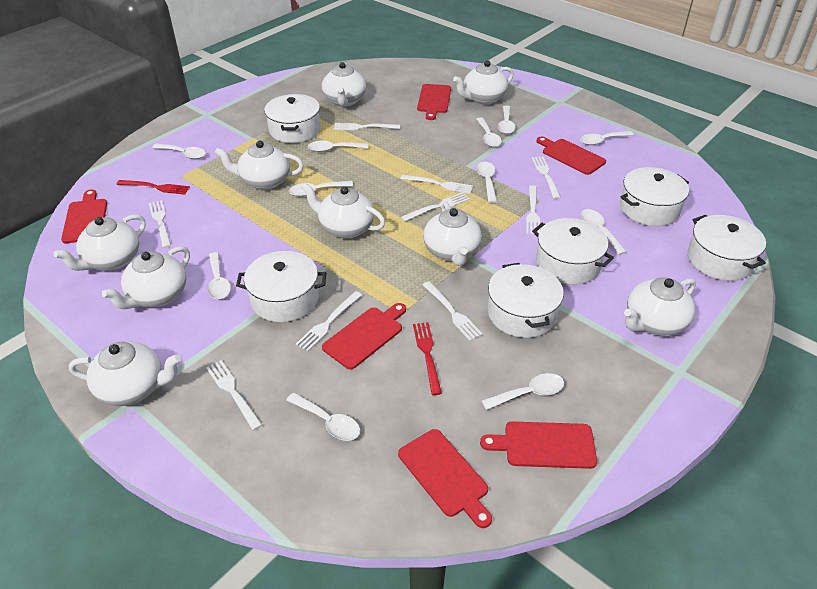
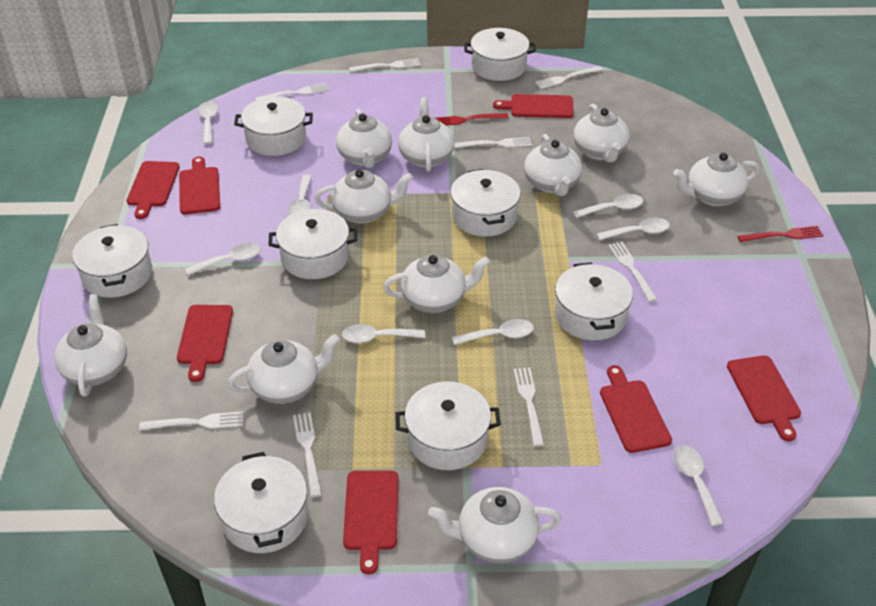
red cutting board: [61,189,107,243] [322,303,406,370] [398,429,492,528] [417,84,451,120] [480,422,597,469] [536,137,606,175] = 6 -> [127,161,180,219] [177,305,233,382] [179,157,220,214] [343,471,398,575] [493,94,574,118] [600,365,672,453] [727,355,801,441] = 7
white fork: [149,200,171,248] [206,360,262,431] [296,291,362,351] [334,123,400,130] [400,175,473,194] [401,192,470,222] [423,281,483,341] [526,185,540,234] [532,156,561,199] = 9 -> [139,411,244,431] [255,83,329,100] [293,412,322,497] [349,58,421,72] [454,137,532,148] [514,367,544,447] [535,66,603,89] [608,241,658,302] = 8
white pot: [236,251,326,322] [264,94,320,143] [488,263,564,338] [532,218,614,284] [620,167,689,226] [688,215,766,281] = 6 -> [72,224,152,298] [214,452,308,553] [234,96,313,156] [268,209,357,279] [395,382,501,470] [450,169,521,237] [464,28,536,81] [555,262,633,340] = 8
white spoon: [152,143,206,159] [207,252,231,299] [286,393,360,441] [289,181,353,196] [308,141,368,152] [476,117,502,147] [476,162,497,203] [482,373,564,410] [498,105,516,134] [580,131,634,145] [581,209,626,255] = 11 -> [185,243,261,275] [198,101,218,144] [288,174,312,215] [342,324,425,343] [452,319,534,345] [573,194,643,218] [596,217,670,241] [673,445,724,526] = 8
white teapot: [54,214,146,271] [69,342,181,406] [102,246,190,309] [215,141,304,190] [301,183,385,238] [322,62,366,107] [423,202,482,266] [453,60,514,105] [624,277,696,336] = 9 -> [54,294,127,397] [228,334,340,404] [315,169,413,223] [336,109,392,168] [383,254,490,313] [398,97,454,172] [428,487,561,563] [524,134,582,196] [573,104,630,163] [674,152,760,206] = 10

